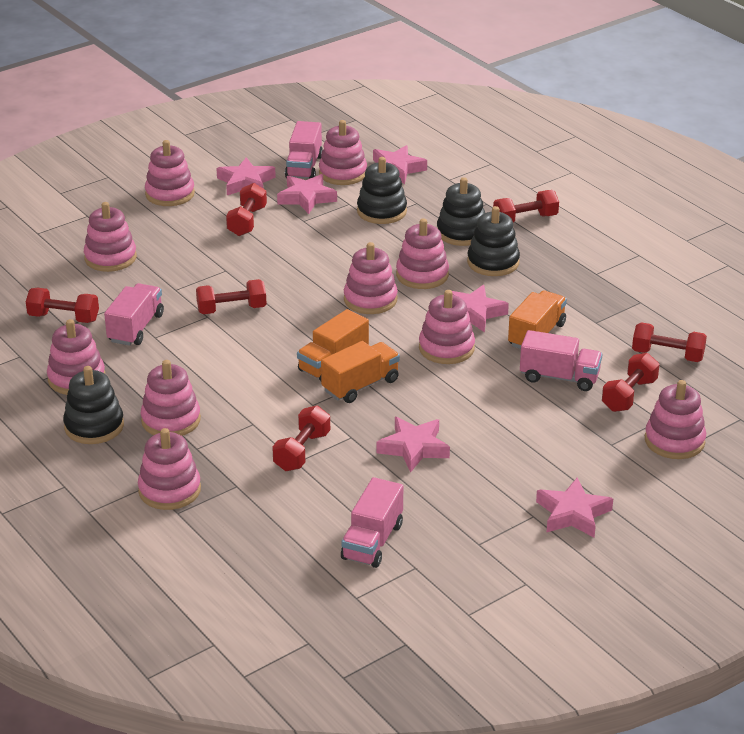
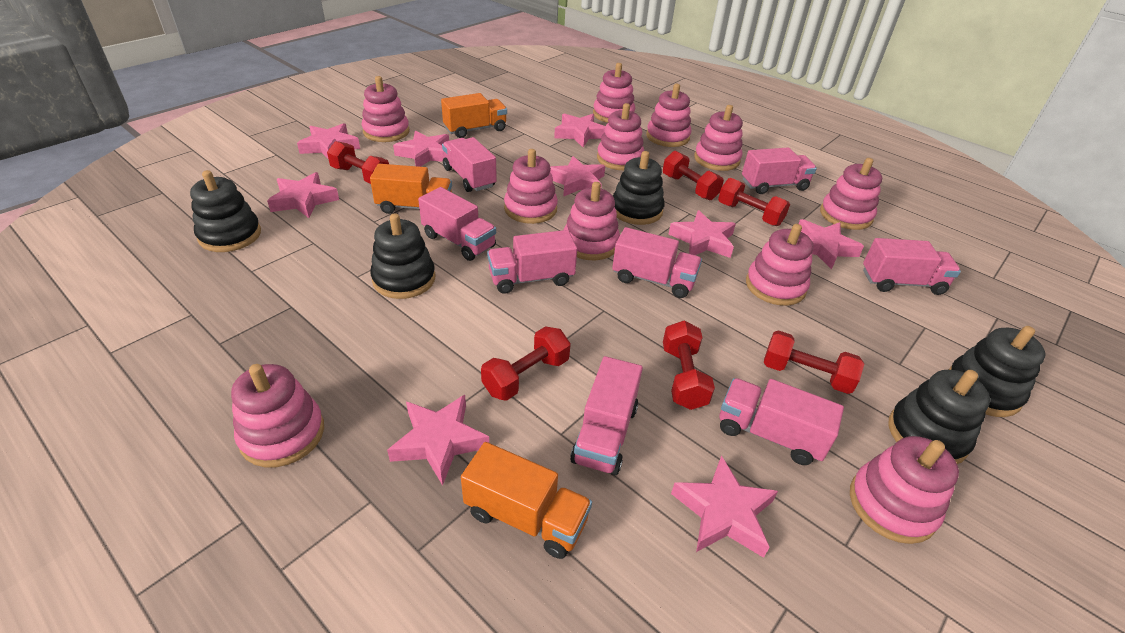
black stacking toy: [63,366,124,444] [357,157,407,224] [437,177,485,246] [467,206,520,276] = 4 -> [190,170,261,252] [370,214,435,299] [613,151,665,225] [889,370,990,464] [949,326,1045,417] = 5
pink stacking toy: [47,319,105,395] [84,202,137,272] [138,428,201,510] [141,360,201,436] [145,140,195,206] [319,120,367,185] [344,242,398,314] [396,218,449,289] [419,290,475,364] [645,380,706,459] = 10 -> [231,364,324,467] [362,76,409,142] [504,149,558,224] [564,182,620,260] [593,63,635,123] [597,103,644,170] [646,84,691,147] [694,105,743,171] [746,224,813,306] [820,158,882,230] [850,436,959,544] = 11
pink star: [216,157,276,195] [277,174,337,214] [373,145,427,184] [377,417,450,473] [452,285,509,332] [536,478,613,538] = 6 -> [267,172,339,218] [297,123,360,158] [387,395,489,485] [393,130,449,167] [550,156,605,197] [554,113,605,148] [669,210,736,258] [671,455,778,558] [799,219,864,269] = 9
pink truck: [104,283,164,346] [285,121,323,179] [341,477,403,568] [520,330,602,391] = 4 -> [418,187,496,261] [442,137,497,192] [487,230,577,294] [570,356,643,475] [612,227,702,298] [719,378,844,465] [742,148,817,194] [863,238,961,295] = 8
red dumbbell: [26,288,99,323] [196,279,267,314] [226,183,267,236] [272,405,330,471] [493,190,559,223] [602,353,660,412] [632,322,707,362] = 7 -> [327,141,389,184] [481,327,571,401] [663,151,724,201] [663,321,715,410] [718,178,790,226] [764,330,864,394] = 6

